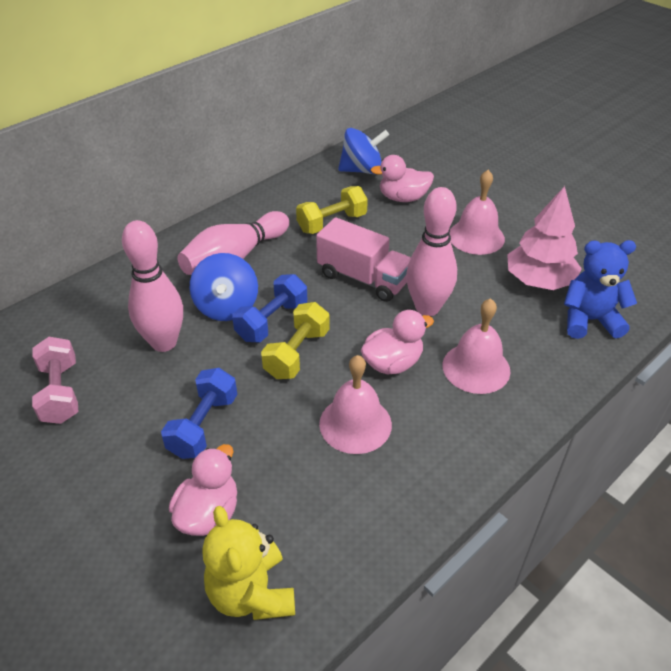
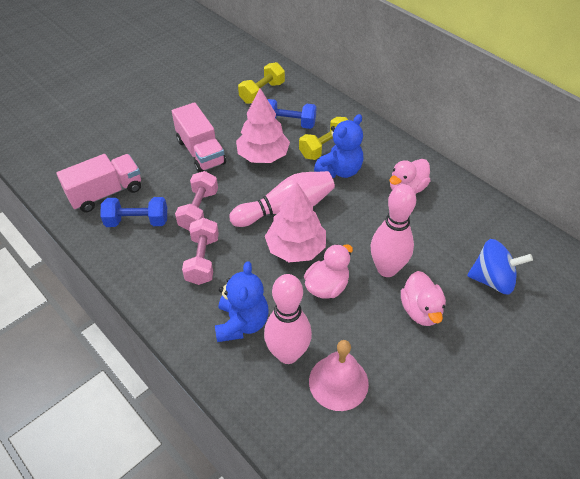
blue spinning top: [190,253,258,321] [338,128,389,174] = 2 -> [467,239,533,294] = 1
blue teddy bear: [564,240,637,339] = 1 -> [215,261,269,342] [314,114,364,178] = 2
pink bell: [319,355,392,454] [442,298,510,394] [449,170,505,255] = 3 -> [309,340,369,411] = 1
pink dumbbell: [32,337,78,424] = 1 -> [175,171,218,231] [182,218,219,285] = 2
pink tree: [507,186,582,290] = 1 -> [236,88,290,163] [265,183,326,262] = 2
pink truck: [316,217,411,302] = 1 -> [56,154,141,212] [172,102,226,173] = 2
yellow teddy bear: [202,506,295,620] = 1 -> none = 0

